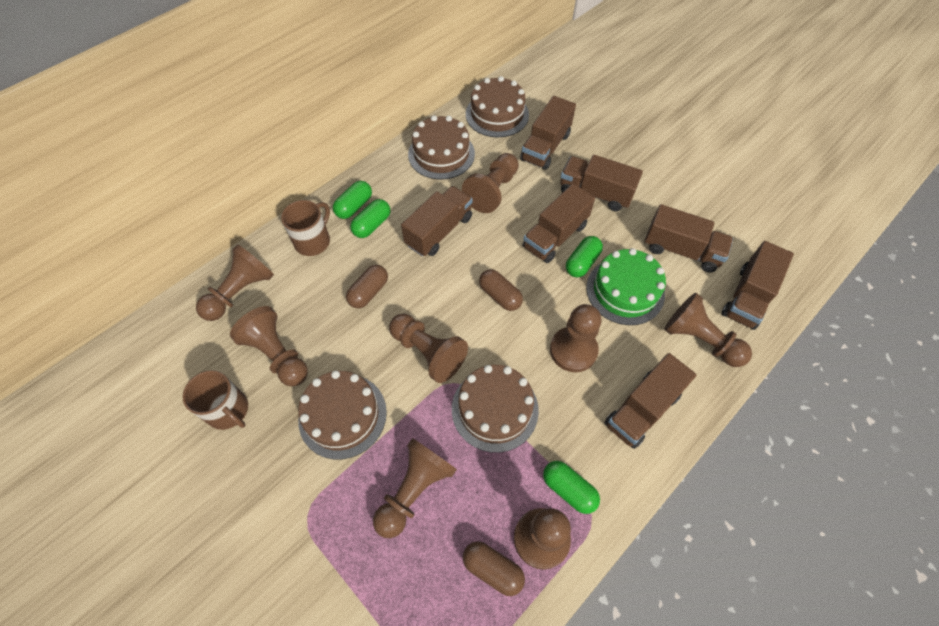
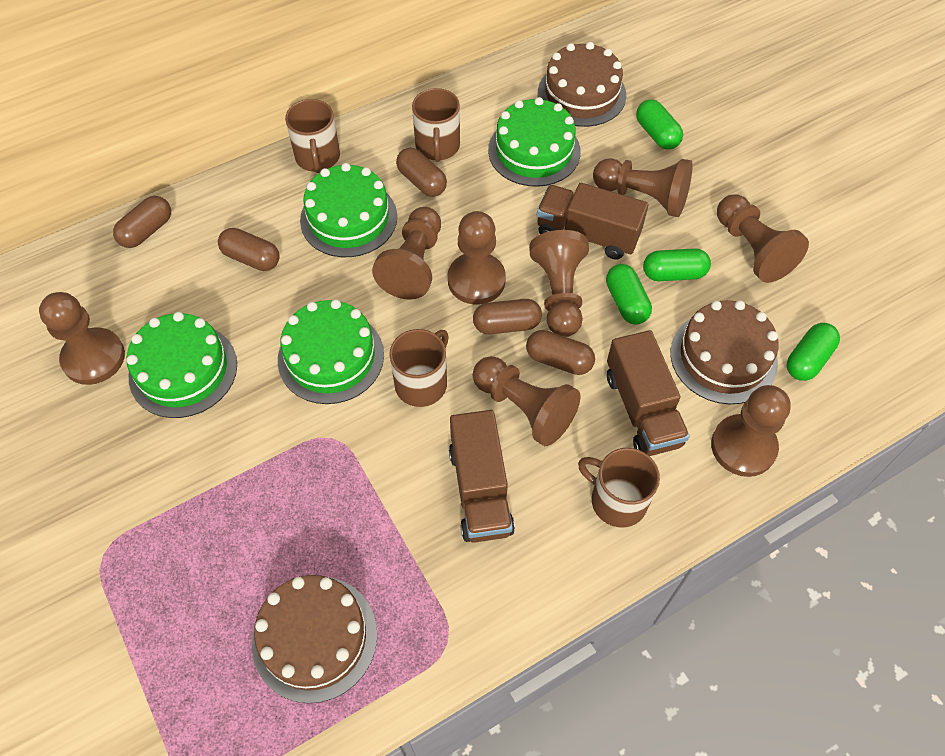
brown cake: [298,371,387,459] [408,115,475,179] [452,365,539,453] [466,76,529,137] = 4 -> [252,575,377,703] [538,42,626,127] [670,300,779,404] = 3
brown capsule: [346,265,388,308] [463,541,525,596] [479,269,523,311] = 3 -> [113,196,171,248] [218,228,280,271] [396,148,447,197] [473,299,542,334] [526,330,595,375] = 5
brown mug: [183,370,248,430] [281,200,330,256] = 2 -> [285,99,340,173] [389,329,449,407] [412,88,460,162] [578,448,660,527] = 4
brown truck: [401,186,473,257] [520,96,576,170] [523,183,595,263] [560,155,643,212] [604,353,696,449] [645,204,733,273] [722,241,794,330] = 7 -> [449,410,515,543] [537,183,649,260] [607,330,690,456] = 3
green cake: [586,248,666,325] = 1 -> [127,312,237,418] [278,299,384,404] [300,163,397,257] [488,97,581,187] = 4

